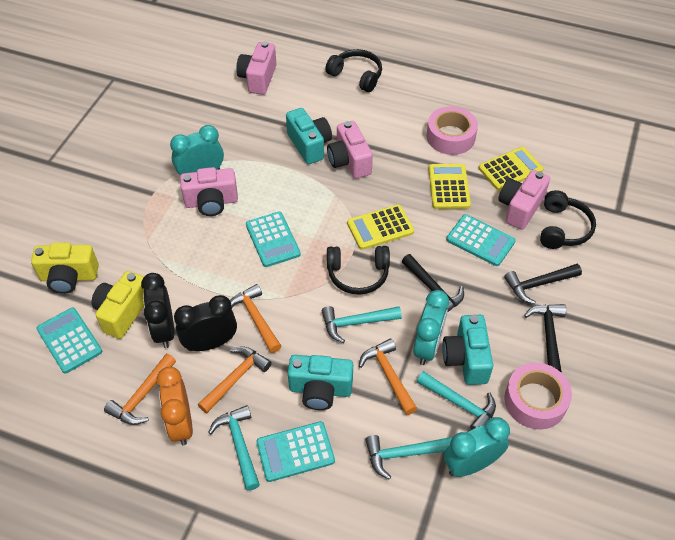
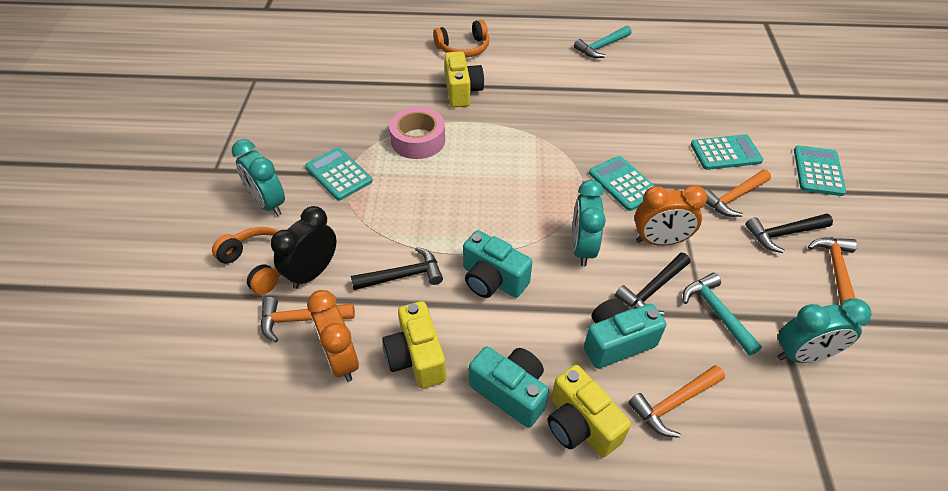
black clock: [141,273,174,348] [174,295,237,351] = 2 -> [271,206,337,289] = 1
black headphones: [325,49,382,92] [327,246,390,295] [540,190,596,249] = 3 -> none = 0
orange clock: [157,367,193,445] = 1 -> [307,290,359,382] [634,185,707,246] = 2
orange headphones: none = 0 -> [212,227,281,295] [433,20,489,57] = 2
pink camera: [180,167,238,216] [236,41,276,95] [327,121,373,179] [498,170,550,230] = 4 -> none = 0
pink tape: [426,106,478,155] [504,363,572,429] = 2 -> [389,107,445,159] = 1
turquoise hammer: [208,405,260,491] [322,306,402,343] [365,435,452,480] [417,371,496,430] = 4 -> [574,26,632,58] [683,273,762,356] = 2
yellow calculator: [347,205,414,250] [429,164,471,209] [479,147,543,191] = 3 -> none = 0
yellow camera: [31,243,99,294] [92,271,144,339] = 2 -> [382,301,446,389] [444,51,484,107] [548,365,631,457] = 3

